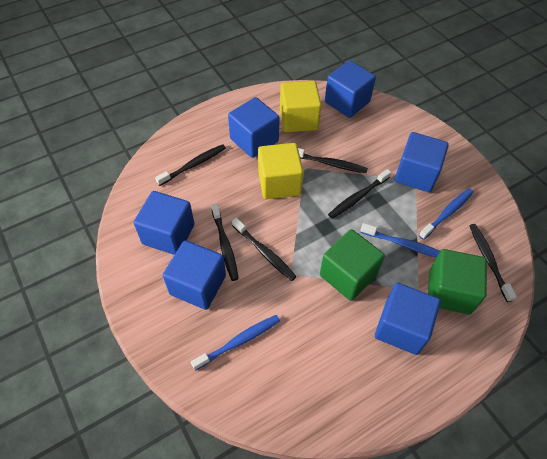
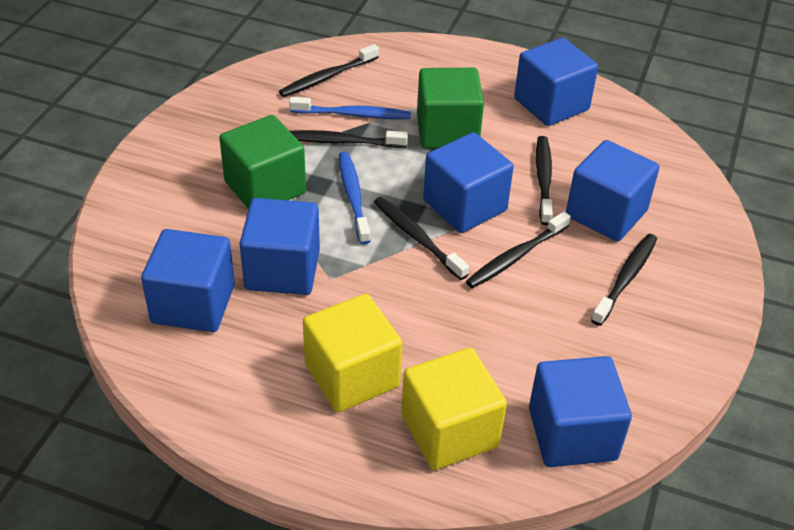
blue toothbrush: [191,315,280,371] [360,223,440,258] [419,188,474,240] = 3 -> [289,97,411,119] [339,152,371,244] = 2

